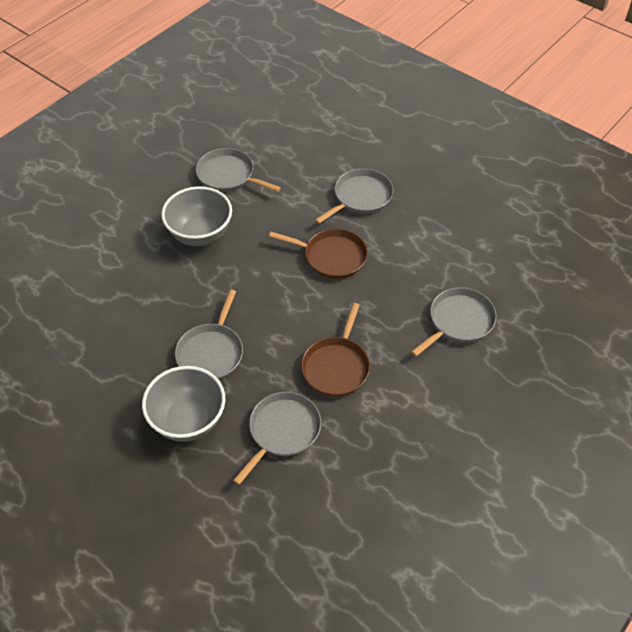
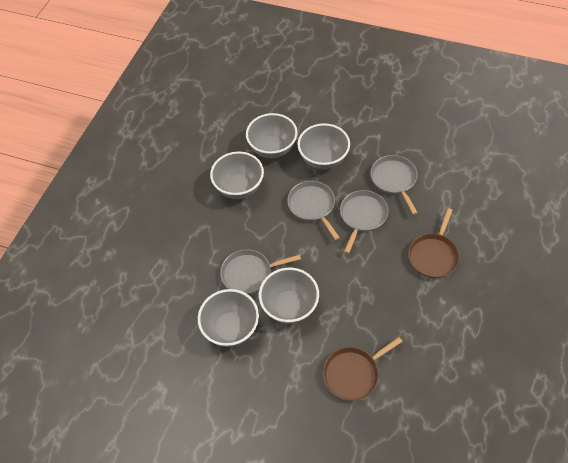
grey bowl: [142,366,225,442] [161,186,232,246] = 2 -> [198,289,259,347] [210,152,264,199] [246,113,298,158] [259,268,319,324] [298,123,350,170] = 5
grey pan: [175,290,243,380] [196,148,281,192] [233,392,321,485] [315,169,394,224] [411,287,497,356] = 5 -> [220,249,301,295] [287,181,340,240] [340,190,388,254] [370,155,418,215] = 4

